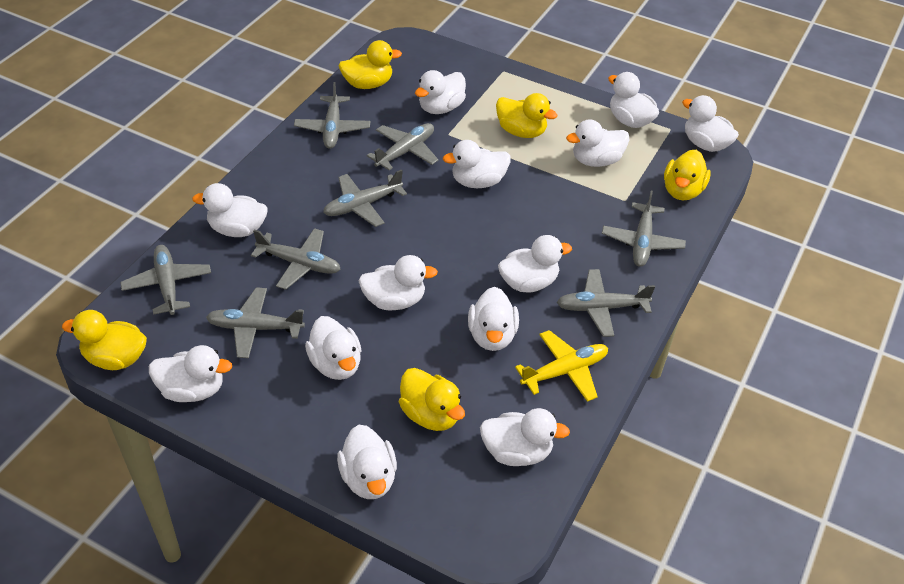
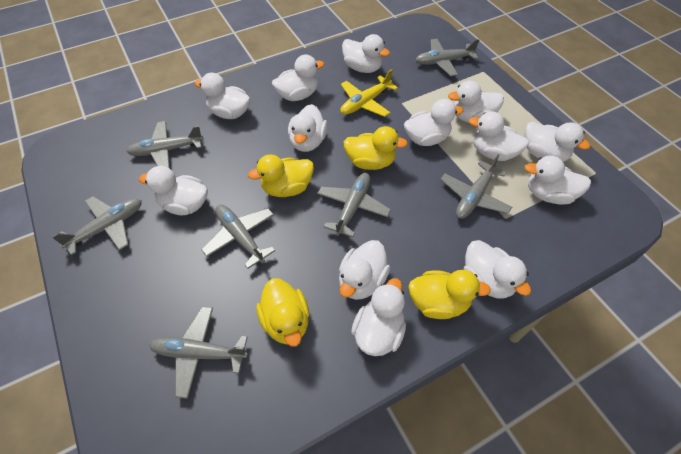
grey plane: [120,245,211,315] [206,287,305,358] [251,228,340,290] [294,82,370,149] [323,170,407,227] [367,123,439,170] [556,269,655,337] [602,191,686,267] = 8 -> [51,196,142,255] [126,121,203,169] [149,307,248,399] [201,205,275,269] [317,173,391,237] [415,39,479,76] [440,154,512,219] = 7
yellow duck: [62,310,147,370] [339,40,402,89] [399,368,465,431] [496,93,557,138] [664,150,711,200] = 5 -> [248,154,314,197] [256,278,309,347] [343,126,408,170] [408,270,491,319] = 4

